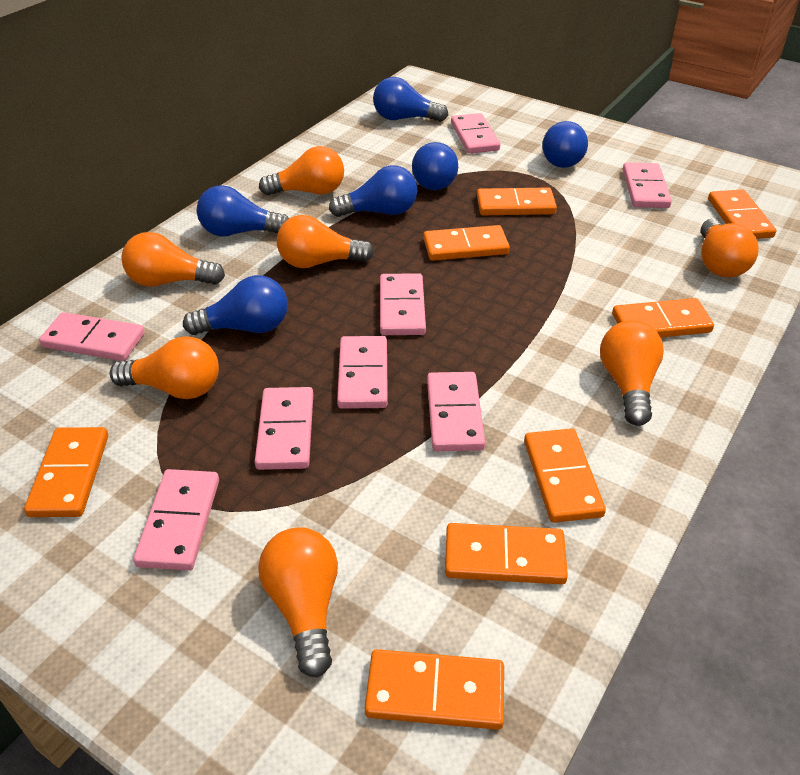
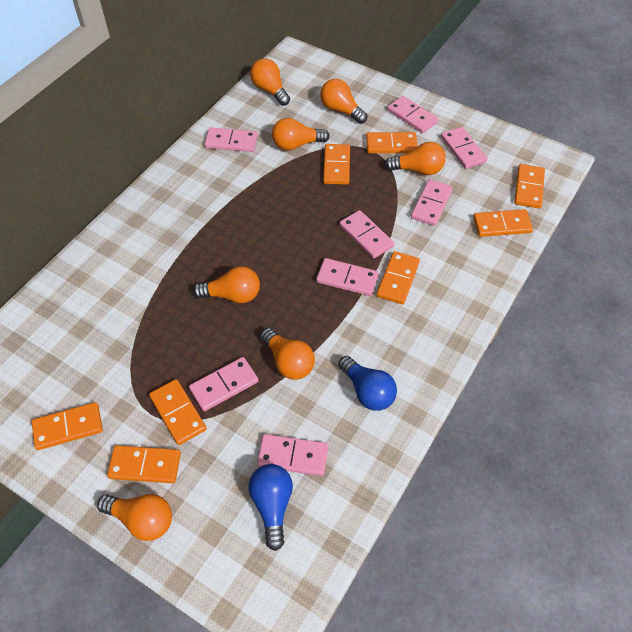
blue light bulb: [183,275,288,335] [197,185,289,236] [329,165,417,217] [373,77,448,122] [412,142,458,190] [542,121,588,168] = 6 -> [249,464,293,551] [338,356,397,411] = 2

